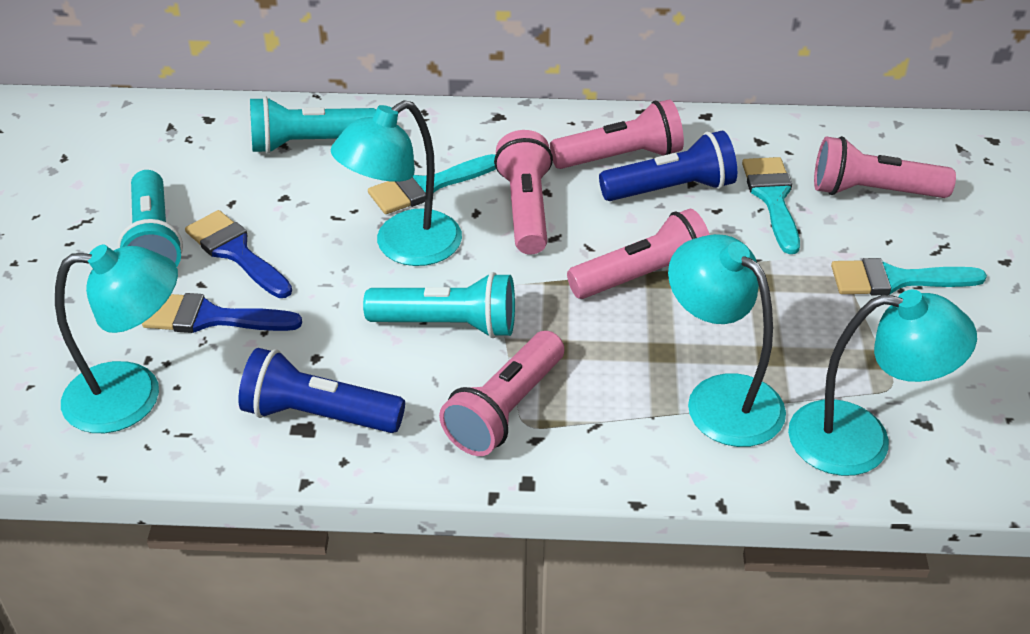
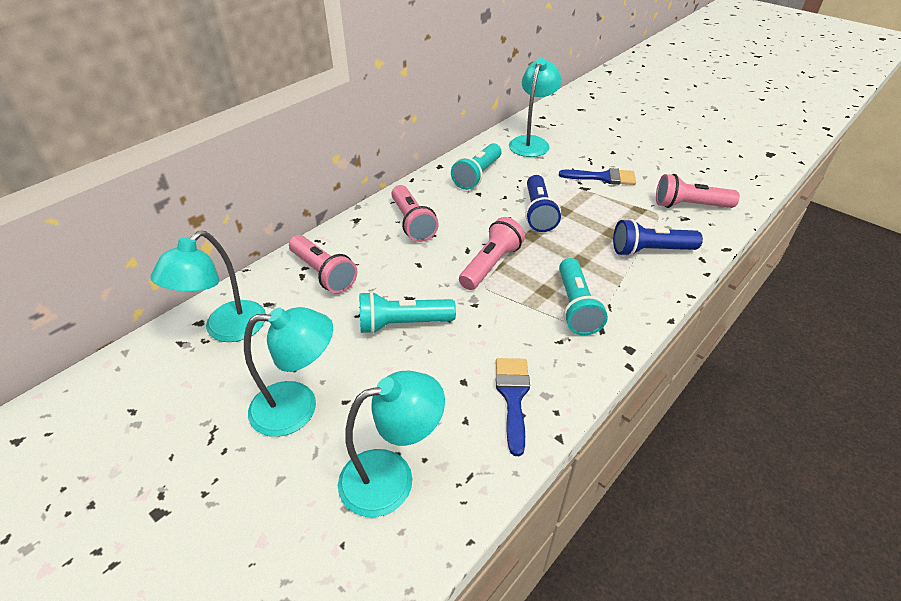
pink flashlight: [439,331,564,456] [494,130,553,255] [550,99,684,169] [567,209,710,299] [814,136,956,198] = 5 -> [289,235,357,294] [391,185,439,242] [459,217,525,290] [656,174,740,208] = 4
turquoise brush: [368,154,496,214] [742,157,800,254] [831,258,987,295] = 3 -> none = 0

